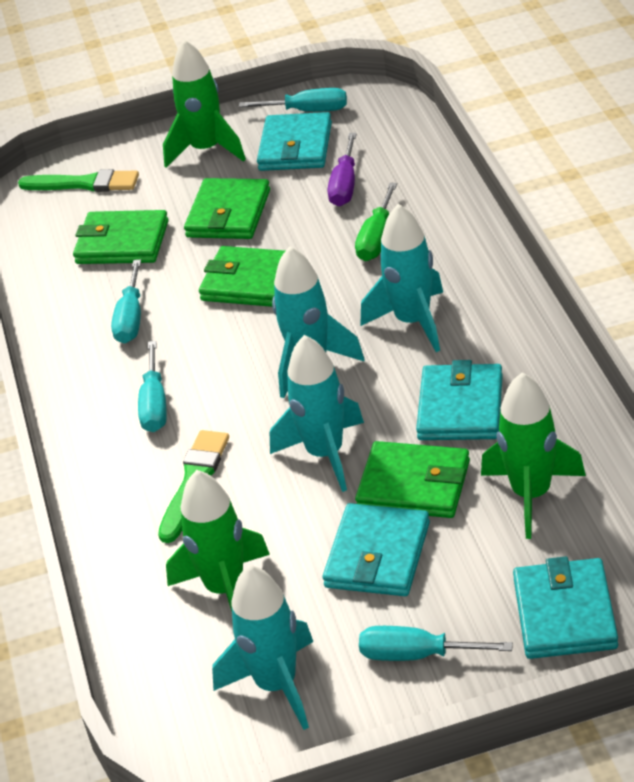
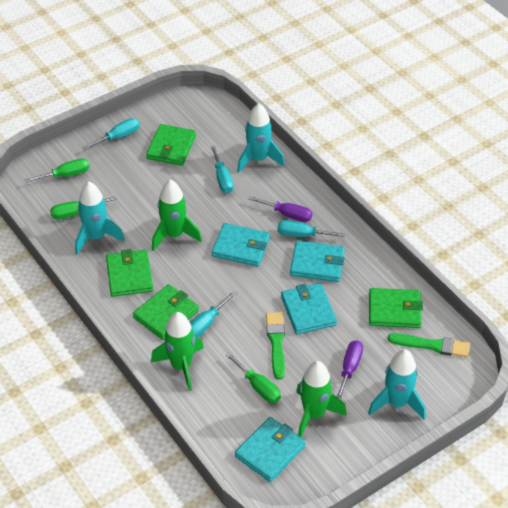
green screwdriver: [355,183,397,261] = 1 -> [24,159,89,182] [50,196,117,220] [225,353,281,403] = 3
purple screwdriver: [328,133,357,206] = 1 -> [248,196,312,222] [336,340,363,400] = 2
turquoise rocket: [212,565,313,730] [270,335,364,492] [272,246,364,398] [360,204,443,352] = 4 -> [75,182,125,254] [237,103,285,173] [368,349,426,419] = 3

